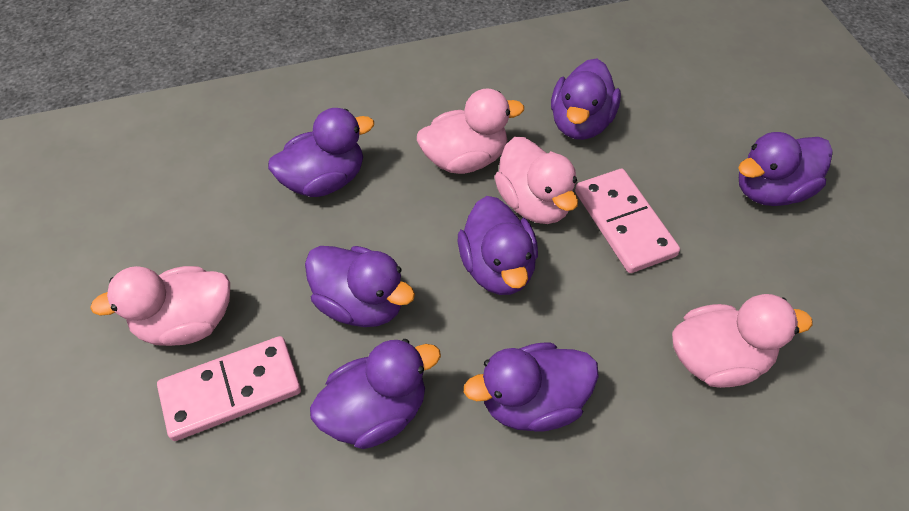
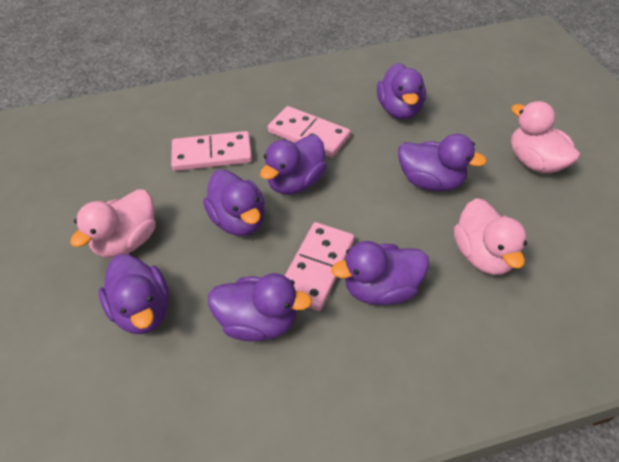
pink domino: [157,336,301,441] [575,169,680,273] = 2 -> [171,131,252,171] [268,106,351,158] [285,222,354,311] = 3
pink duck: [90,266,230,346] [417,88,524,174] [495,137,578,224] [672,294,813,388] = 4 -> [70,189,156,258] [454,198,527,275] [511,101,580,173] = 3

